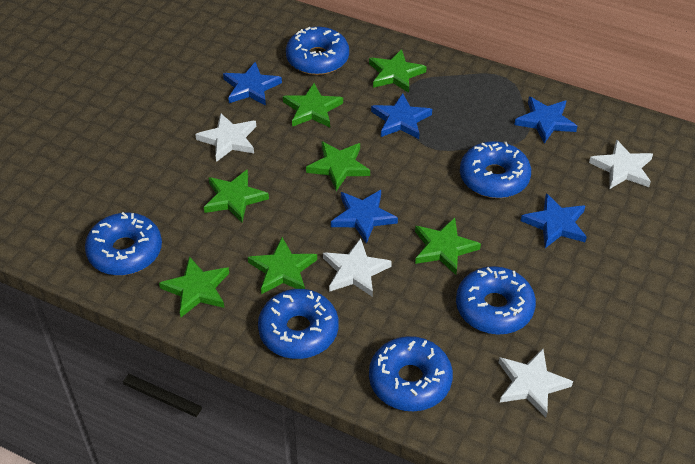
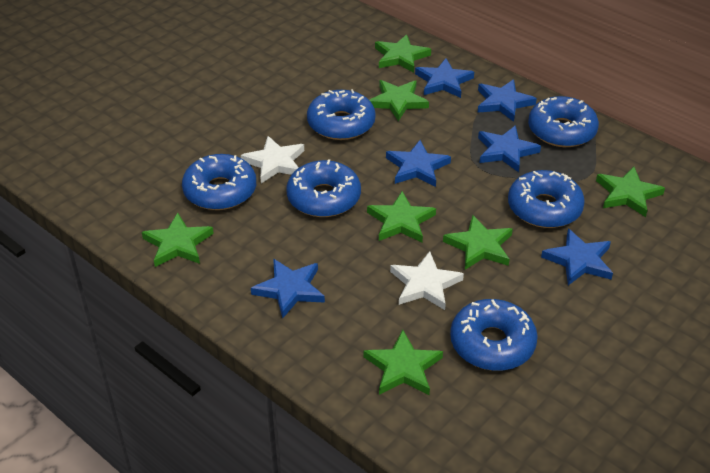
blue star: [223,62,282,106] [331,190,398,244] [371,93,432,139] [514,97,578,144] [521,193,587,248] = 5 -> [251,259,325,318] [386,140,451,187] [415,59,474,98] [477,79,537,122] [478,125,541,172] [541,229,613,285] = 6
white star: [195,113,256,162] [323,238,392,297] [499,349,573,418] [589,139,653,189] = 4 -> [241,136,304,183] [390,251,464,310] = 2

